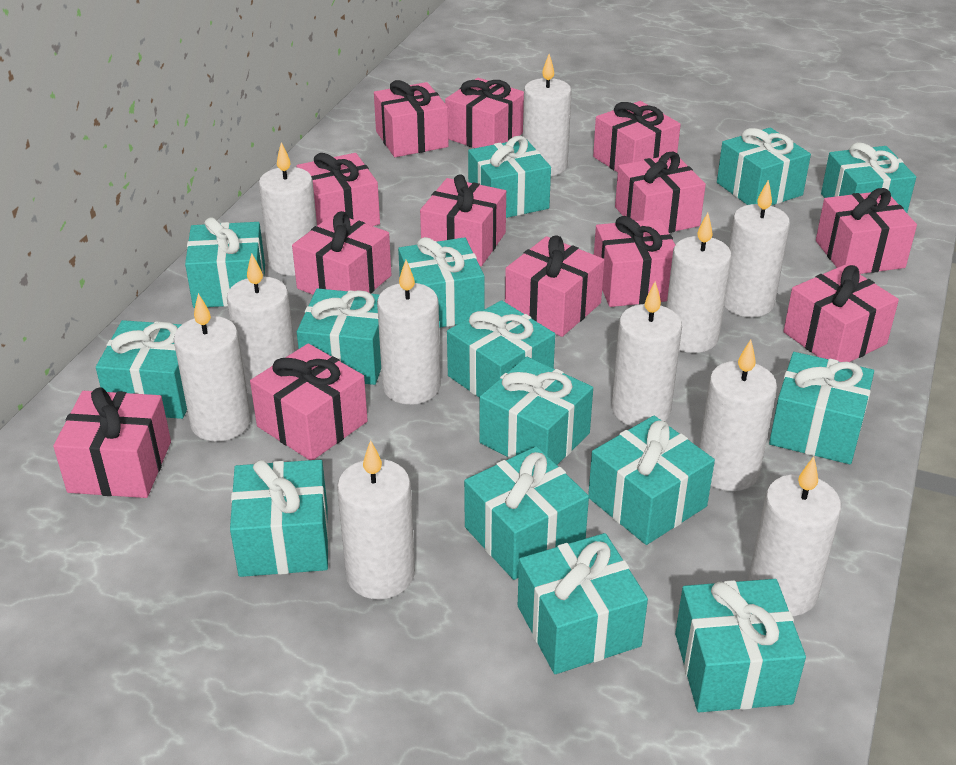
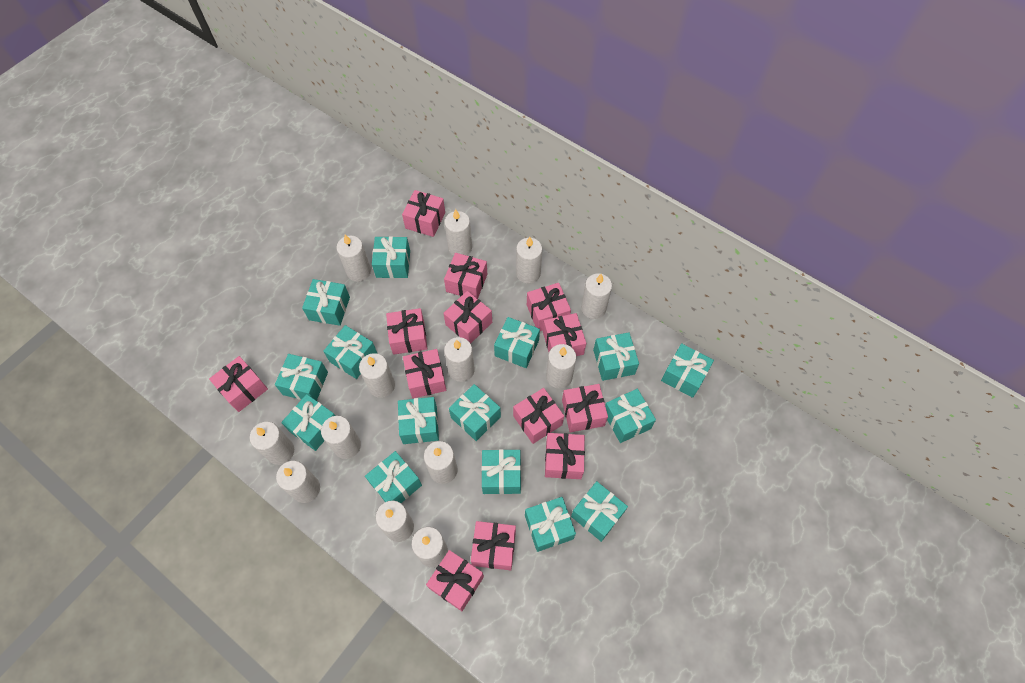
white candle: [173,293,251,442] [227,253,295,395] [259,142,317,276] [337,440,415,600] [377,260,441,405] [523,54,572,176] [611,281,682,427] [666,213,732,353] [699,339,777,491] [724,180,790,317] [748,456,841,616] = 11 -> [250,422,294,465] [276,461,320,503] [321,416,361,459] [336,235,371,282] [359,353,395,398] [376,501,414,542] [411,527,448,568] [424,441,458,484] [444,209,472,256] [444,337,475,382] [516,237,542,284] [546,344,576,389] [581,273,612,319] = 13

